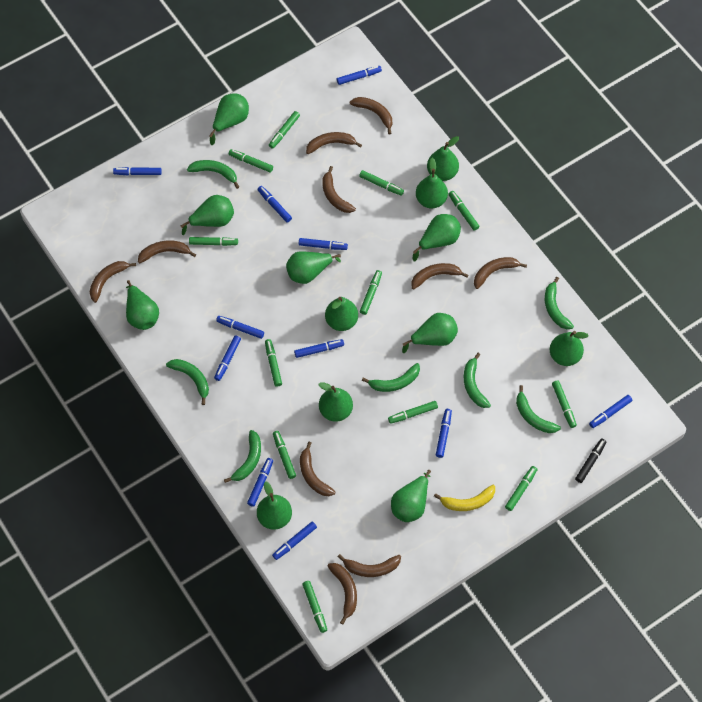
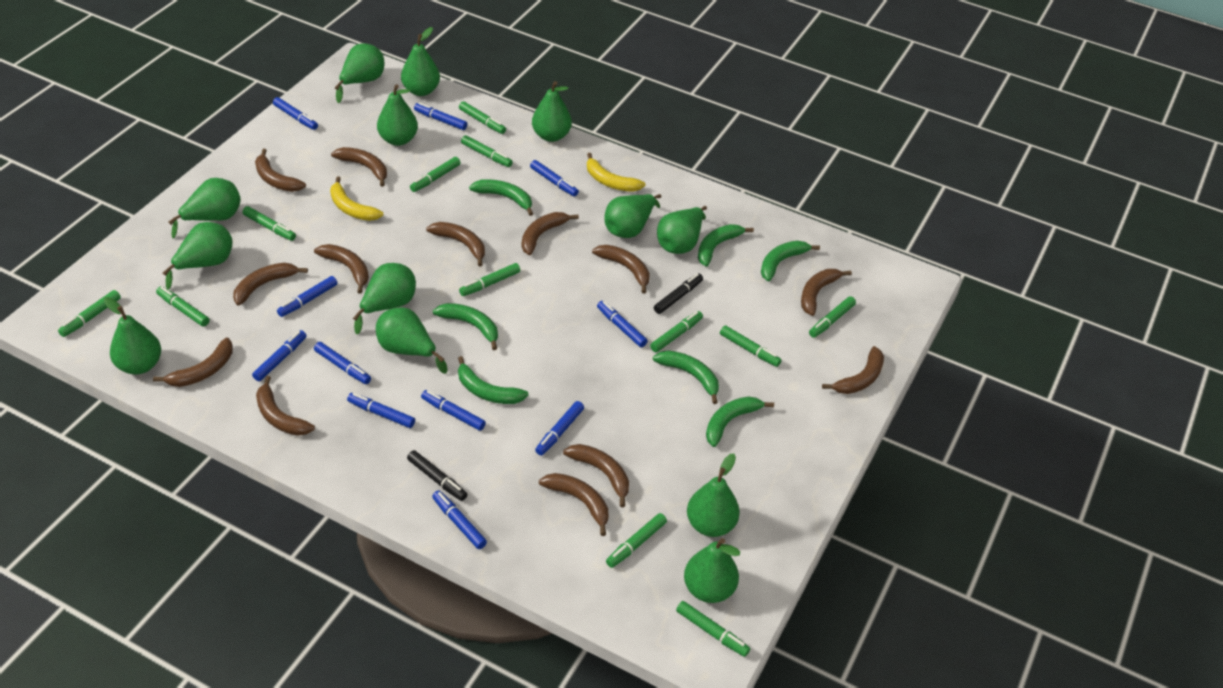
black marker: [575,438,606,483] = 1 -> [407,450,467,501] [654,273,703,314] = 2
brown banana: [90,261,136,303] [138,240,196,263] [300,442,335,496] [306,132,362,154] [323,166,356,213] [328,563,357,625] [338,554,401,577] [349,97,392,134] [411,263,468,289] [474,257,527,289] = 10 -> [153,338,233,387] [233,263,308,306] [255,149,306,192] [256,376,315,436] [314,244,369,294] [331,147,387,187] [426,222,485,266] [522,212,579,255] [539,473,608,536] [563,444,629,507] [592,245,650,293] [801,269,852,316] [822,346,884,394] = 13
yellow banana: [434,485,495,511] = 1 -> [330,176,383,221] [587,153,645,192] = 2

